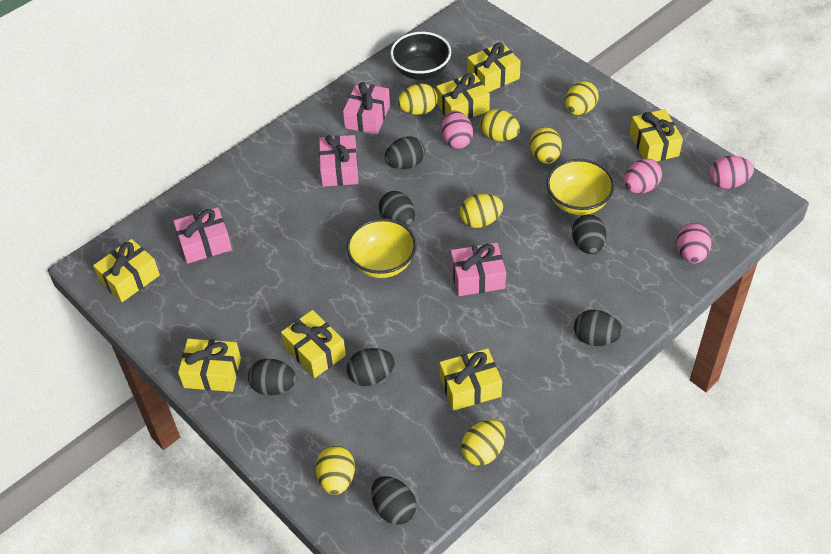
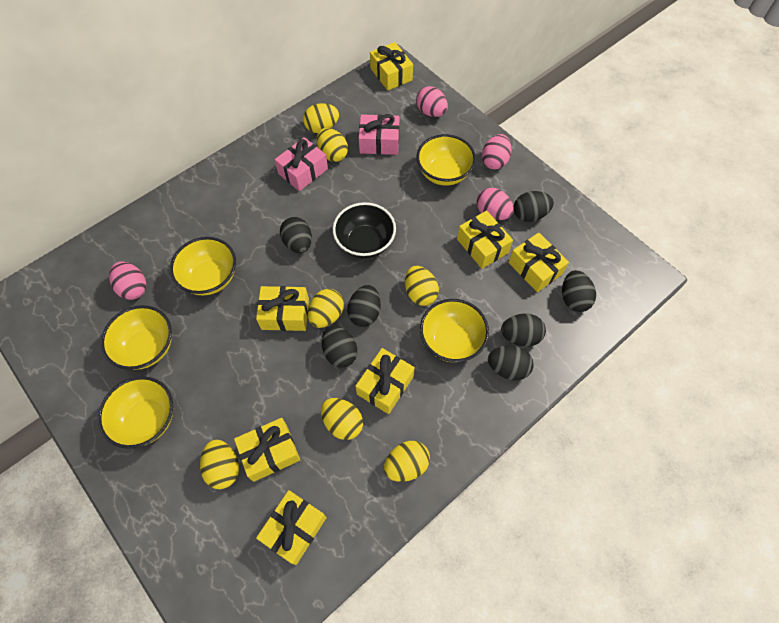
pink gift: [173,207,232,264] [319,135,358,187] [343,82,390,134] [451,243,506,296] = 4 -> [275,137,328,191] [359,114,399,155] = 2
yellow bowl: [346,218,417,278] [546,159,615,215] = 2 -> [98,376,173,449] [101,305,172,370] [170,237,236,295] [416,134,476,185] [420,299,489,362] = 5

